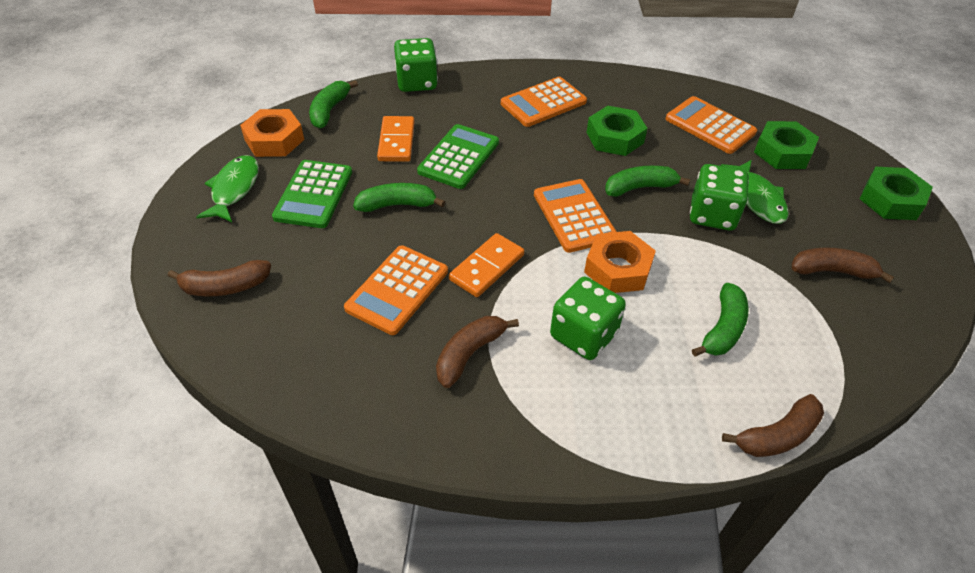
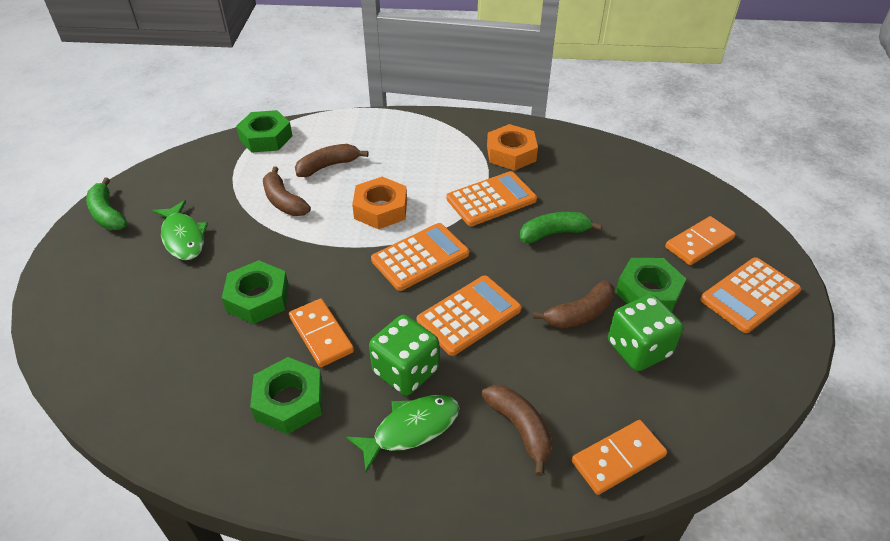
green banana: [309,80,358,128] [353,183,445,212] [605,166,690,197] [692,283,748,357] = 4 -> [86,178,127,230] [520,212,602,243] = 2
green calculator: [272,160,352,228] [417,124,499,189] = 2 -> none = 0
green dice: [394,38,438,92] [550,277,626,360] [690,164,749,230] = 3 -> [369,315,439,396] [608,294,683,371] = 2
green nut: [586,106,647,156] [754,121,819,169] [860,167,933,220] = 3 -> [222,260,289,324] [236,110,292,153] [250,357,323,434] [615,258,686,312] = 4
orange domino: [377,116,414,162] [449,233,524,297] = 2 -> [289,299,354,367] [572,420,667,495] [665,216,736,265] = 3

